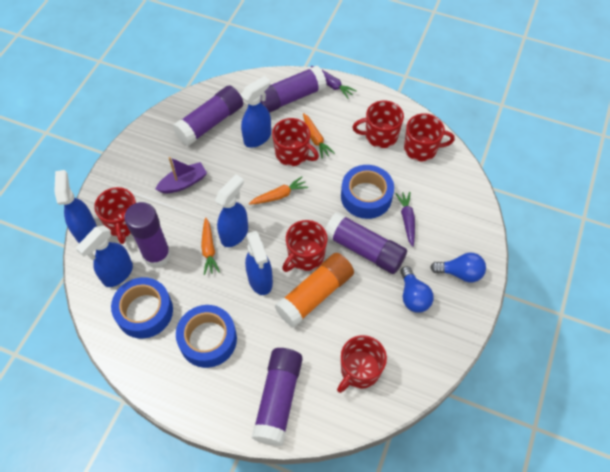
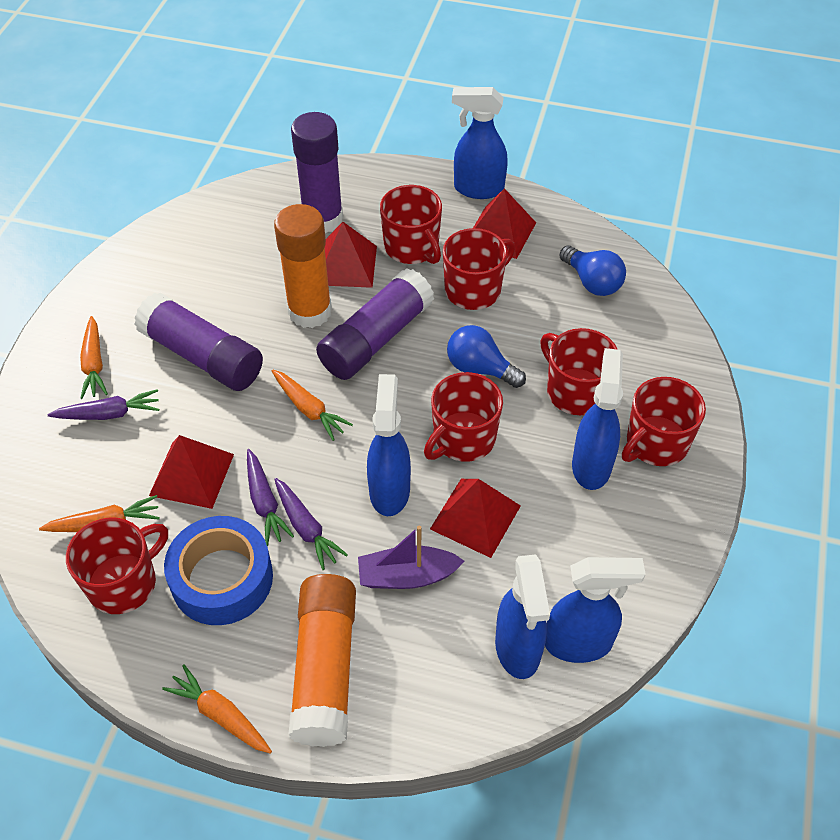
blue tape: [111,277,173,339] [176,305,237,368] [341,165,394,219] = 3 -> [164,516,273,625] = 1
orange carrot: [201,218,220,275] [249,177,308,205] [303,113,335,159] = 3 -> [39,495,160,532] [80,316,108,399] [162,665,272,754] [272,370,353,441] = 4
orange glue stick: [275,253,354,327] = 1 -> [274,204,332,328] [289,574,356,747] = 2
purple carrot: [311,66,357,99] [395,192,415,247] = 2 -> [47,389,159,420] [247,449,294,546] [274,478,348,570] = 3
purple glue stick: [124,202,171,268] [173,85,243,146] [252,348,303,446] [260,66,327,113] [325,212,407,274] = 5 -> [134,293,263,391] [291,112,343,233] [316,268,434,380] = 3
red pyramid: none = 0 -> [149,435,234,509] [325,222,377,288] [430,479,521,558] [473,188,536,259] = 4

